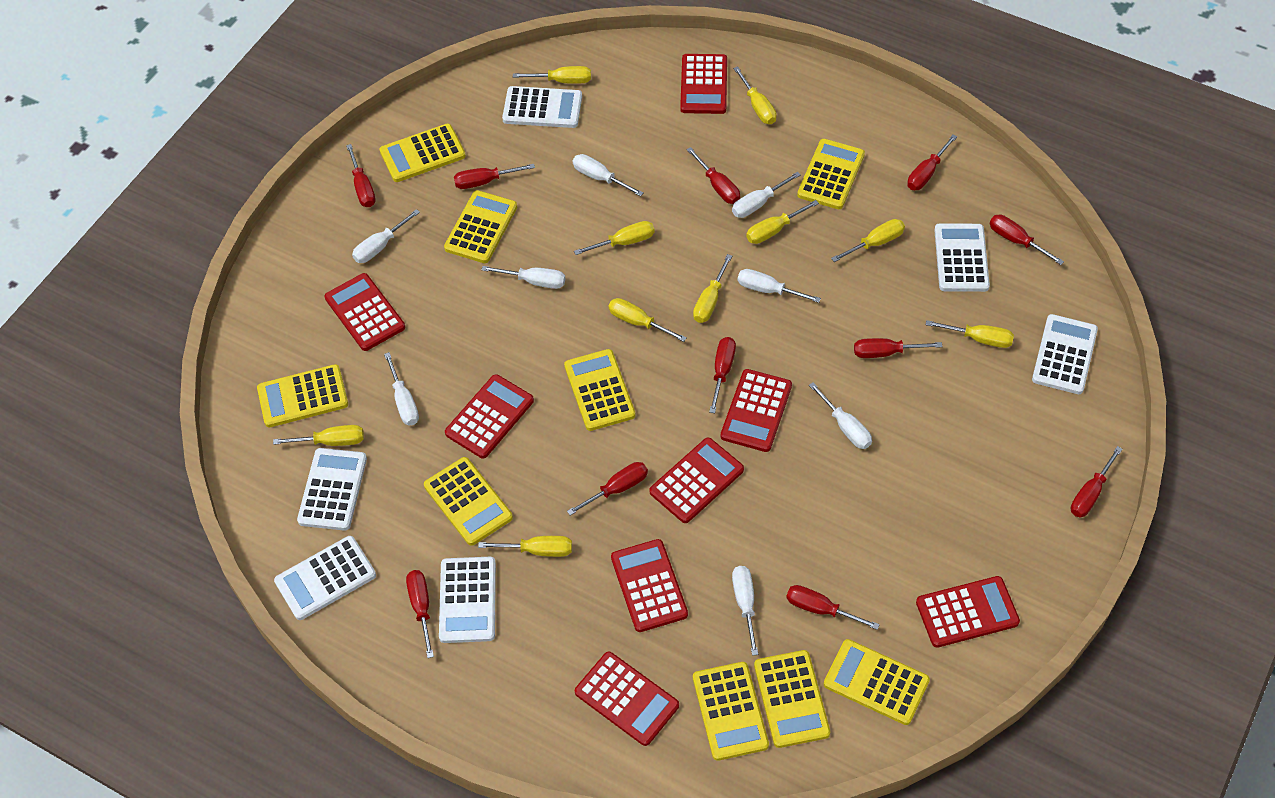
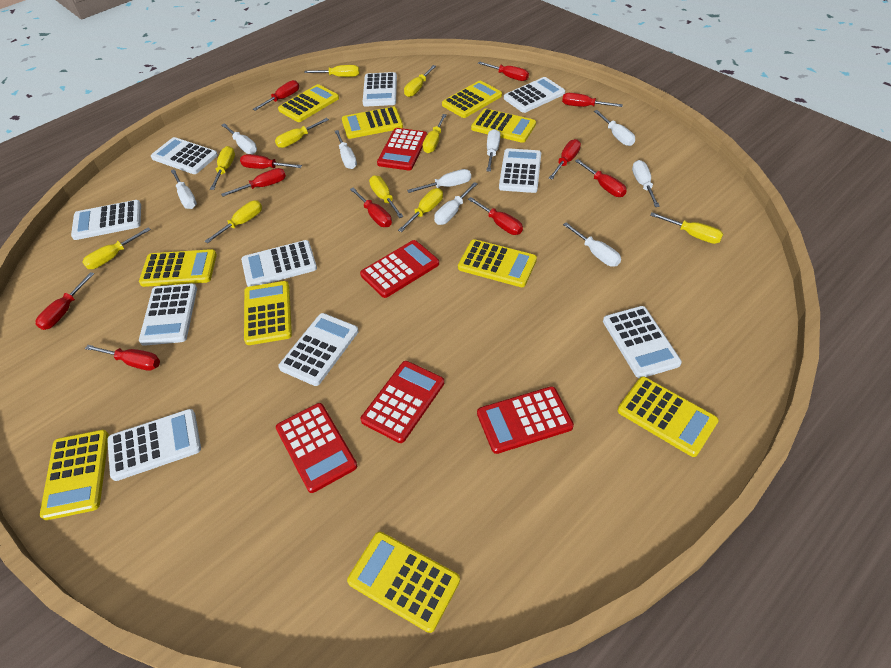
red calculator: [324,273,405,351] [445,374,534,459] [575,652,679,746] [611,539,688,632] [649,438,744,523] [680,54,727,114] [721,369,792,452] [916,576,1020,648] = 8 -> [276,403,357,493] [360,240,439,298] [361,361,444,443] [377,128,427,170] [477,386,574,454] = 5
white calculator: [274,536,376,620] [297,448,367,531] [439,557,496,643] [502,86,582,128] [934,223,990,292] [1032,314,1098,394] = 6 -> [71,200,141,240] [107,409,201,481] [139,283,197,346] [151,137,218,174] [241,240,317,287] [278,313,359,386] [363,72,397,107] [499,148,541,193] [504,77,565,113] [603,306,682,378] = 10
white screwdriver: [352,209,420,263] [384,352,419,425] [482,266,565,289] [573,154,644,196] [732,171,801,218] [732,566,758,656] [738,269,821,303] [809,382,872,449] = 8 -> [171,169,197,209] [222,123,257,154] [335,130,357,169] [407,169,471,193] [434,182,478,225] [486,129,500,172] [563,222,621,267] [594,110,635,146] [632,160,660,207] = 9
yellow calculator: [257,364,348,427] [380,124,466,182] [424,457,513,546] [444,190,517,263] [564,349,635,431] [693,662,769,761] [754,650,830,748] [797,139,865,209] [824,639,930,725] = 9 -> [40,430,109,520] [139,249,217,287] [244,281,292,345] [278,84,339,122] [342,107,403,139] [347,532,460,633] [442,81,502,118] [458,239,537,287] [471,108,536,143] [618,377,719,457] = 10

